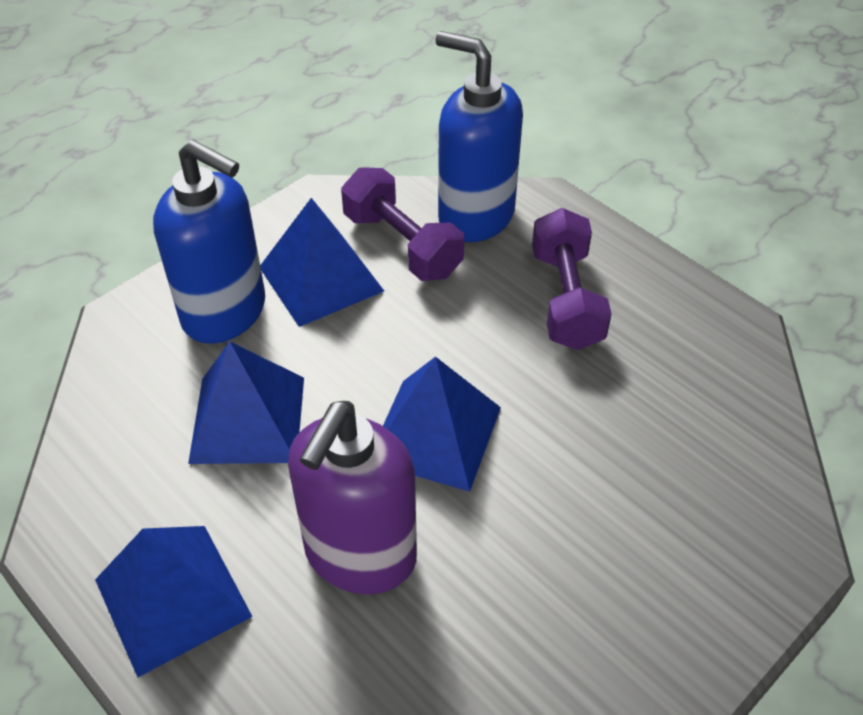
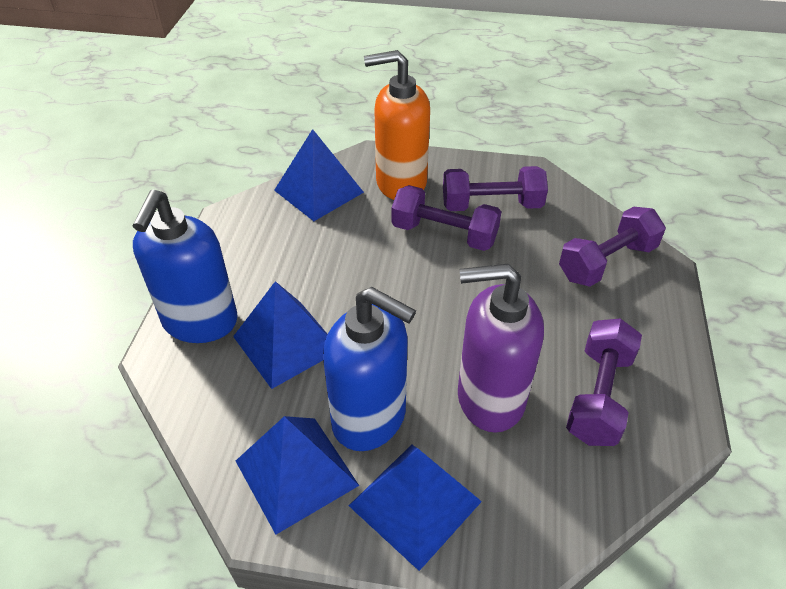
orange soap dispenser: none = 0 -> [364,50,430,200] = 1
purple dumbbell: [341,167,464,281] [532,208,612,350] = 2 -> [391,185,501,251] [443,166,548,211] [559,207,666,287] [566,318,642,446] = 4

